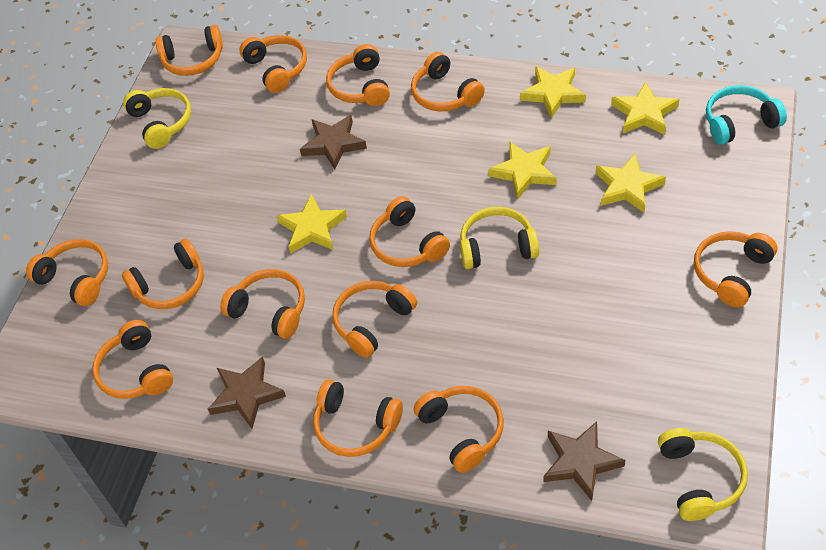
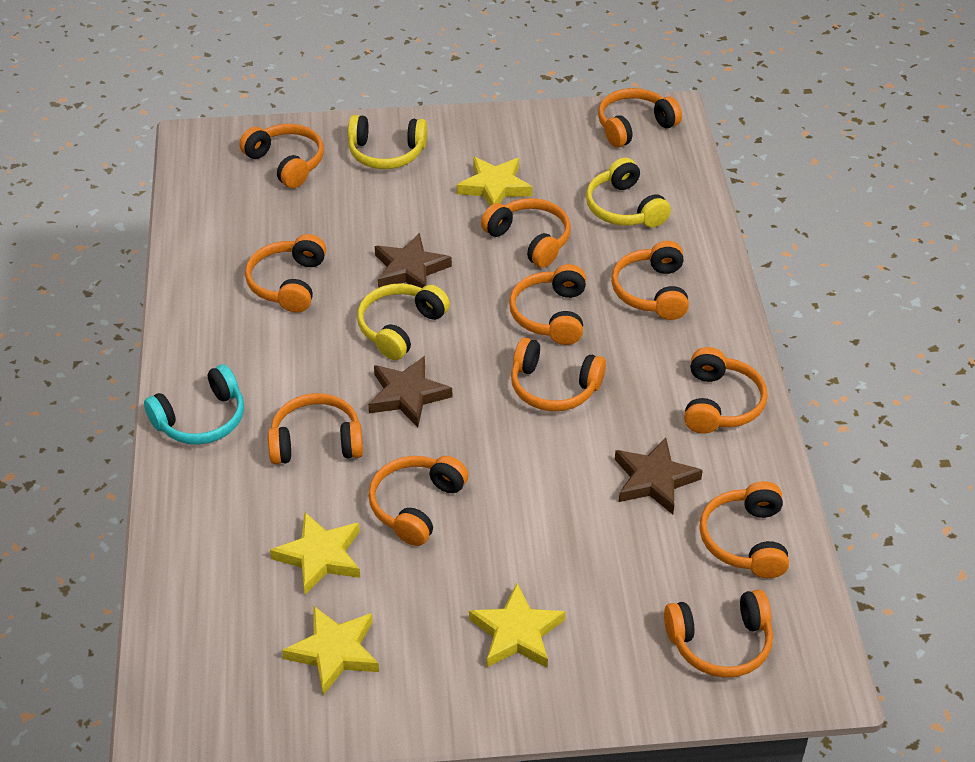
orange headphones: [26,239,108,306] [92,320,173,399] [122,239,204,309] [155,25,223,76] [220,269,305,339] [240,35,307,93] [313,379,403,457] [326,44,390,106] [332,281,417,358] [369,196,450,267] [411,52,485,111] [414,386,504,473] [694,231,777,307] = 13 -> [239,124,324,188] [245,234,326,313] [268,393,363,464] [368,456,469,546] [481,198,571,268] [509,264,586,345] [511,338,606,411] [598,88,682,148] [611,241,689,320] [664,590,773,678] [684,347,768,434] [699,481,789,578] = 12
yellow star: [277,194,347,254] [488,142,557,200] [520,67,586,119] [596,154,666,213] [611,82,679,135] = 5 -> [270,512,360,595] [282,605,379,696] [457,157,532,206] [469,583,565,668] = 4

